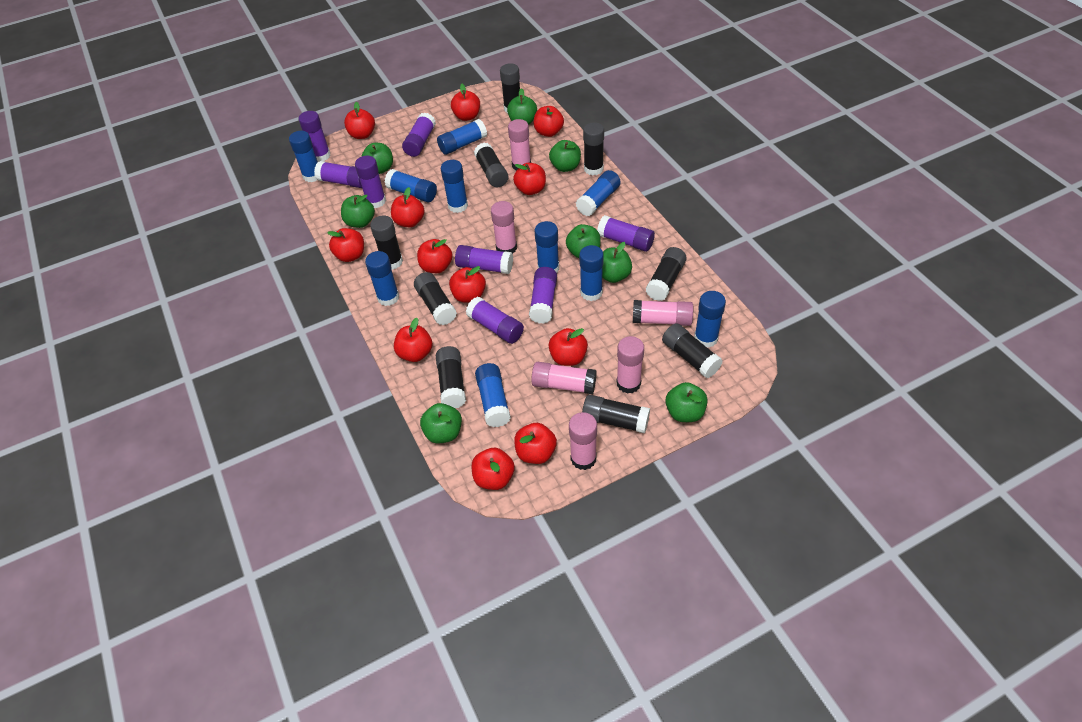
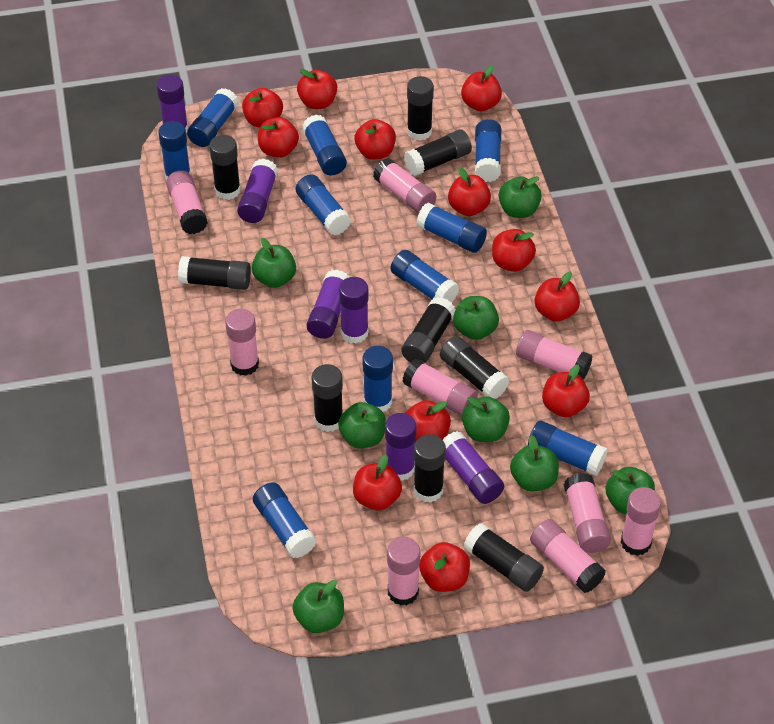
pink glue stick: [491,201,517,254] [508,119,531,171] [531,362,597,394] [569,412,597,470] [617,336,644,394] [633,300,693,326] = 6 -> [166,170,208,234] [225,309,259,376] [373,158,436,213] [387,537,421,606] [402,359,478,416] [516,330,593,380] [530,519,606,593] [564,473,611,553] [621,487,661,556] = 9
purple glue stick: [299,111,330,161] [314,161,362,188] [355,156,386,208] [402,112,436,157] [455,245,513,274] [466,297,524,344] [529,267,557,324] [597,215,655,252] = 8 -> [156,75,188,133] [237,159,278,223] [306,269,350,339] [339,277,369,344] [385,413,416,481] [443,431,504,504] = 6

